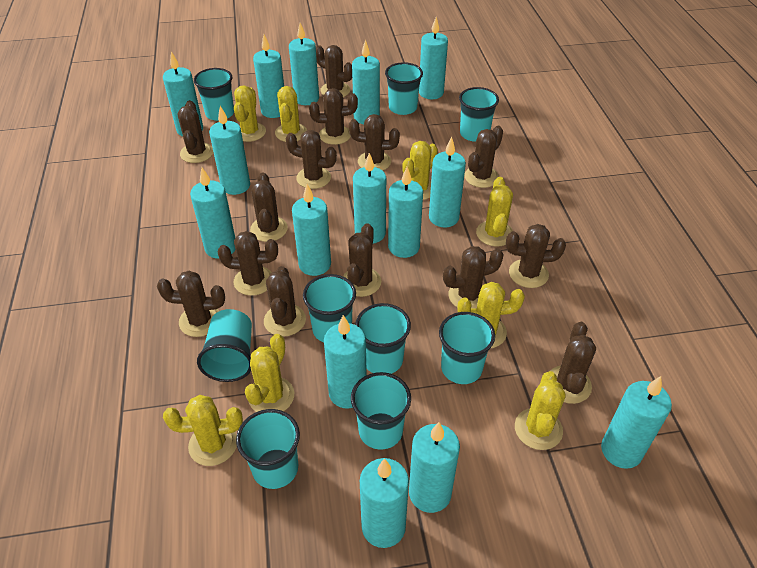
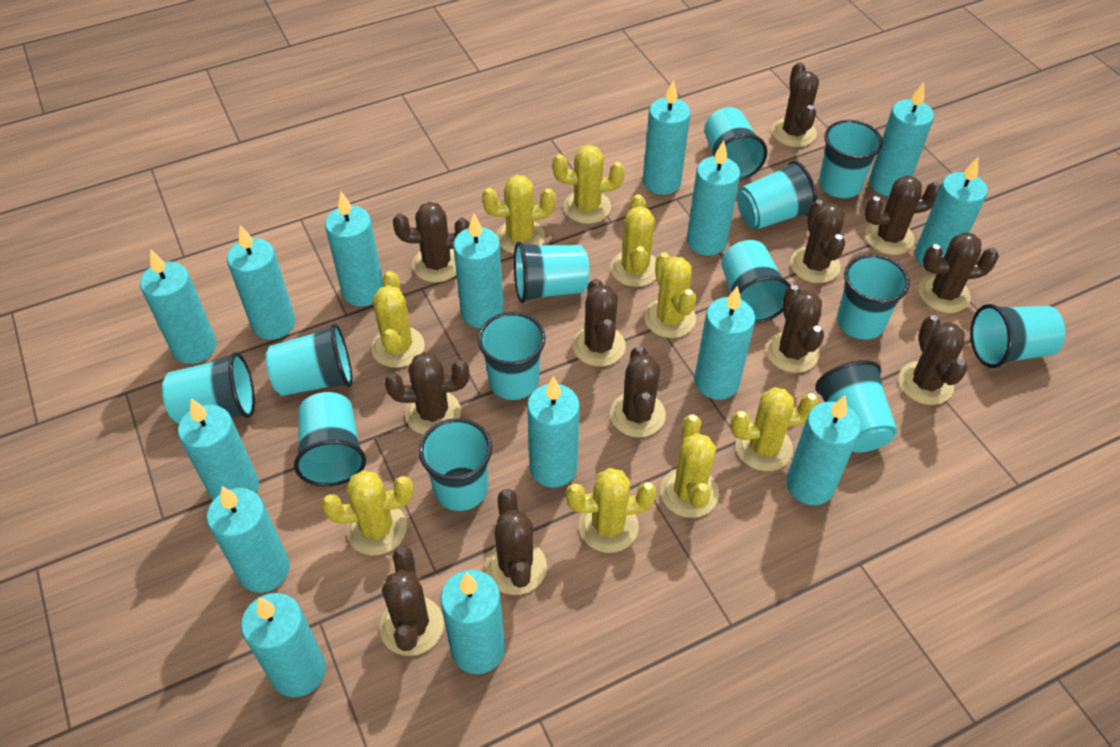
brown cactus: [157,271,225,337] [178,100,213,163] [218,231,278,296] [250,173,288,242] [264,266,306,337] [286,130,337,189] [309,88,358,145] [316,45,352,97] [343,223,381,297] [349,114,400,171] [443,246,504,308] [464,126,503,188] [506,224,566,288] [550,322,596,404] = 14 -> [379,546,444,656] [385,352,469,435] [393,202,470,282] [485,489,547,595] [573,279,626,367] [610,346,666,438] [766,285,824,373] [772,62,819,147] [790,200,845,283] [864,175,941,255] [899,315,967,405] [919,232,999,313] = 12
turquoise cup: [194,68,234,121] [197,309,252,382] [236,409,300,489] [303,274,356,343] [351,372,411,450] [355,303,411,374] [385,62,423,115] [439,312,495,384] [459,87,499,142] = 9 -> [162,352,255,424] [266,323,353,396] [294,392,366,487] [419,418,492,511] [478,312,546,400] [514,241,589,303] [704,107,767,181] [721,240,791,323] [737,161,817,230] [815,360,898,453] [819,120,883,198] [837,254,910,340] [970,304,1065,368] = 13
yellow cactus: [163,395,243,466] [234,85,266,142] [245,334,294,412] [275,86,307,142] [402,141,438,200] [457,282,525,348] [476,177,513,247] [515,371,566,450] = 8 -> [321,470,413,555] [371,271,425,368] [482,175,556,254] [553,145,625,224] [566,468,657,553] [610,194,656,287] [644,252,696,338] [660,414,719,518] [730,387,819,471] = 9

